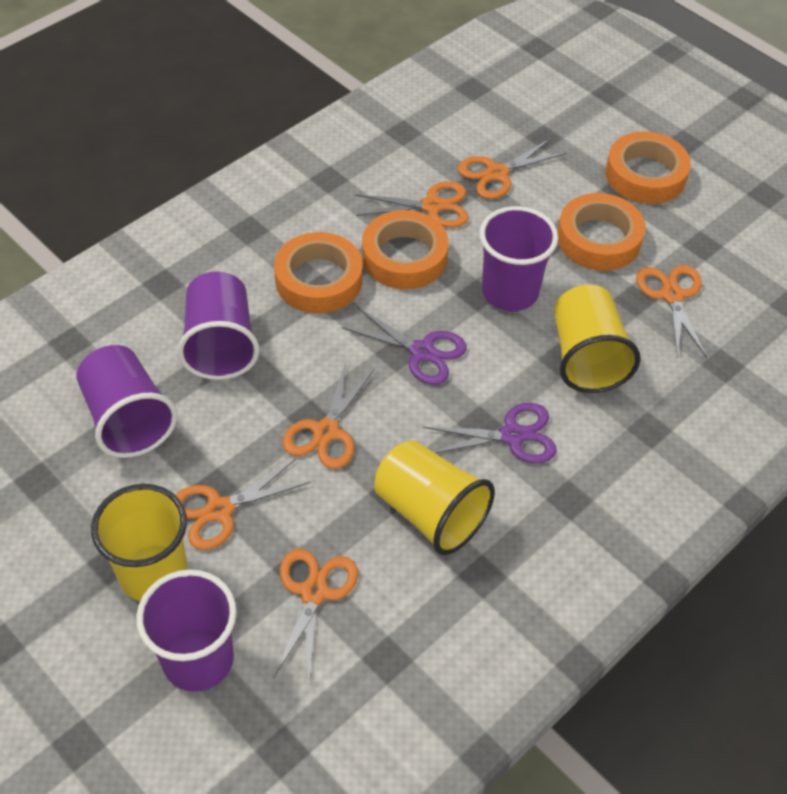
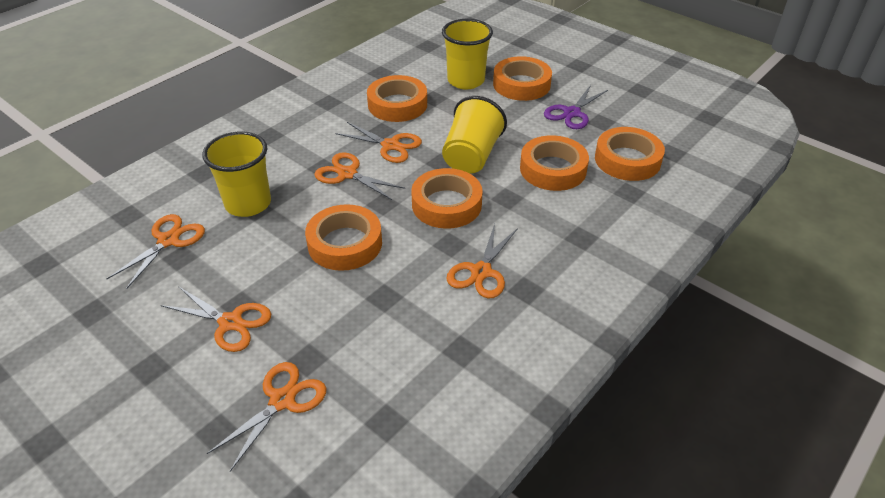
orange tape: [274,232,363,313] [362,210,449,289] [558,193,645,271] [605,131,691,204] = 4 -> [305,204,382,271] [367,75,427,122] [411,168,483,229] [493,56,552,101] [520,135,589,191] [595,127,665,181] = 6
purple cup: [77,345,177,458] [136,569,237,692] [177,271,260,380] [480,206,558,311] = 4 -> none = 0
purple scissors: [342,307,467,385] [423,403,557,463] = 2 -> [544,85,608,129] = 1

